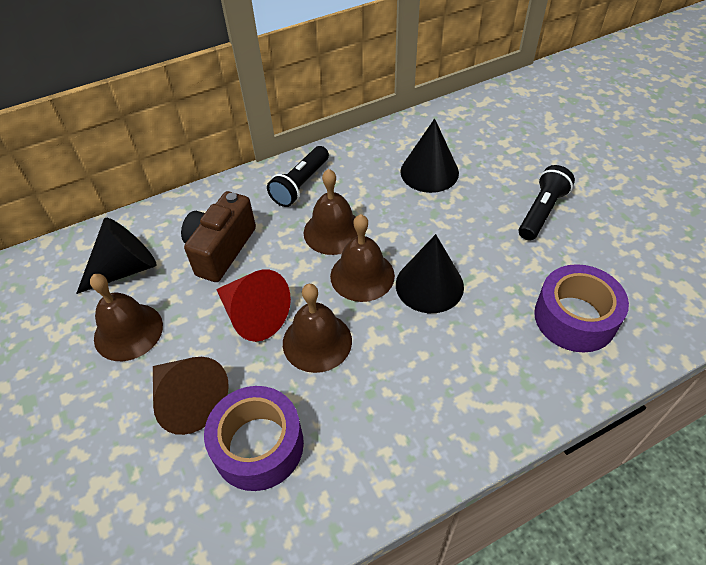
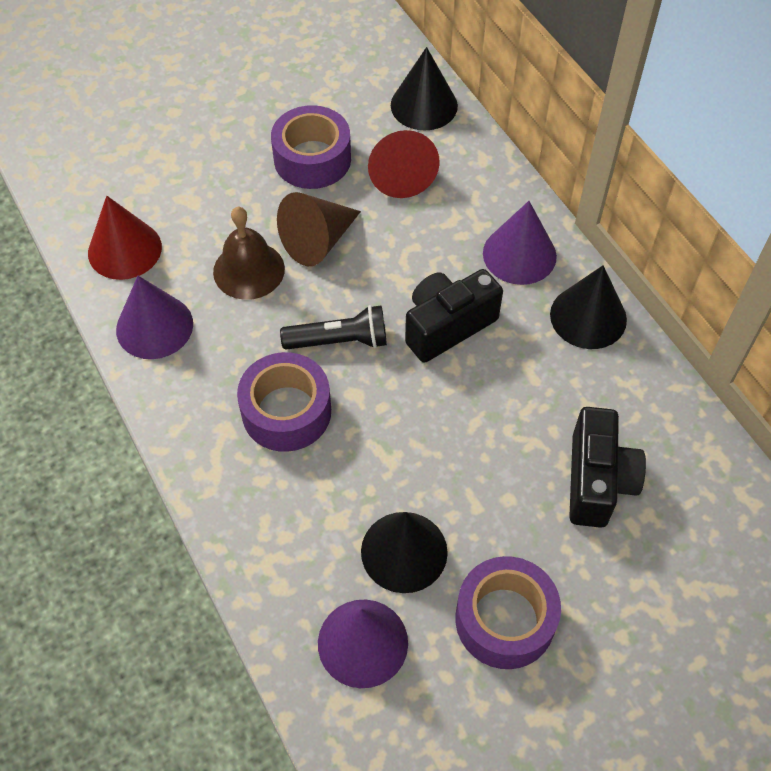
black camera: none = 0 -> [405,269,503,363] [569,407,646,528] = 2
black flashlight: [267,146,329,207] [519,165,575,240] = 2 -> [280,305,387,350] = 1
brown bell: [90,274,163,361] [283,284,352,373] [304,169,358,255] [330,214,395,302] = 4 -> [213,207,285,300] = 1
brown camera: [181,191,256,282] = 1 -> none = 0
purple cone: none = 0 -> [116,276,193,359] [318,600,408,688] [483,201,557,285] = 3
purple tape: [204,386,304,491] [534,264,629,352] = 2 -> [237,352,331,452] [271,105,351,189] [455,556,561,669] = 3
red cone: [216,269,291,342] = 1 -> [88,196,162,280] [368,130,440,198] = 2

